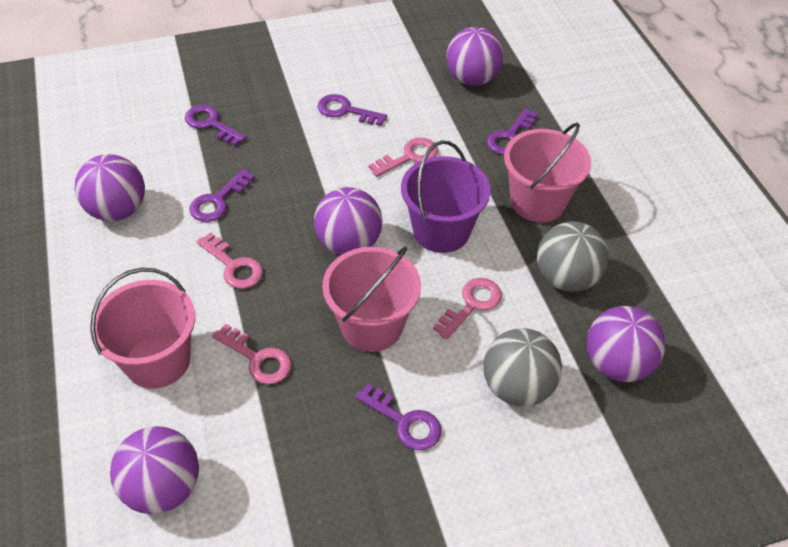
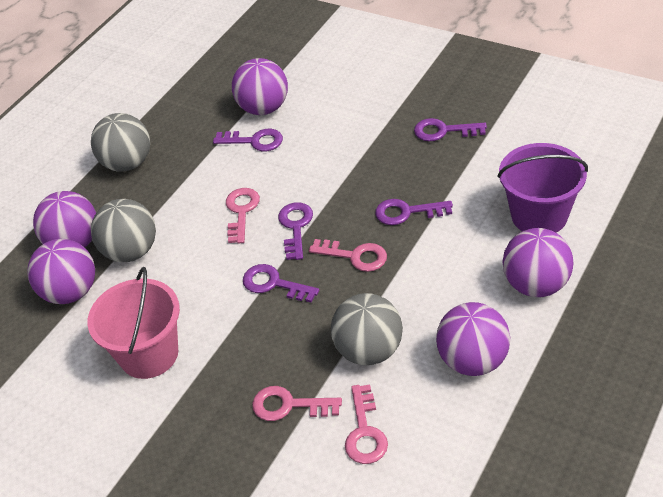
grey ball: [483,328,562,406] [537,221,609,292] = 2 -> [91,113,150,172] [91,199,156,262] [331,293,403,365] = 3
pink bucket: [90,268,195,389] [322,247,421,352] [504,123,591,222] = 3 -> [87,267,180,379] = 1

